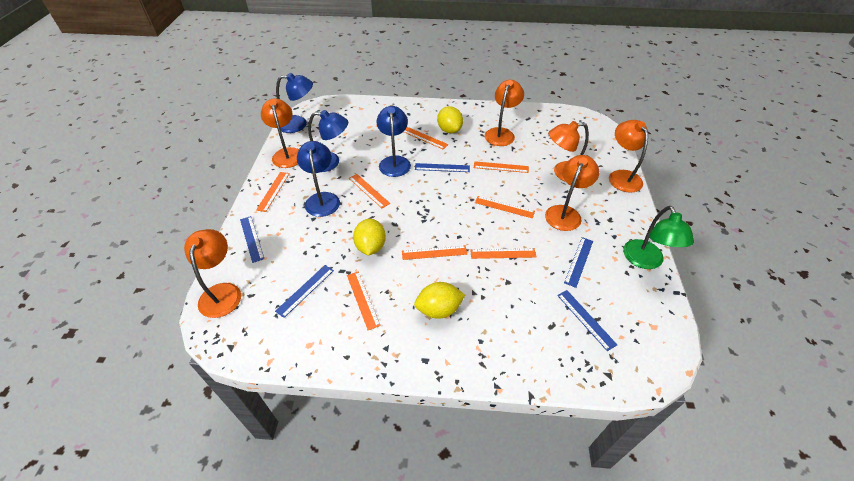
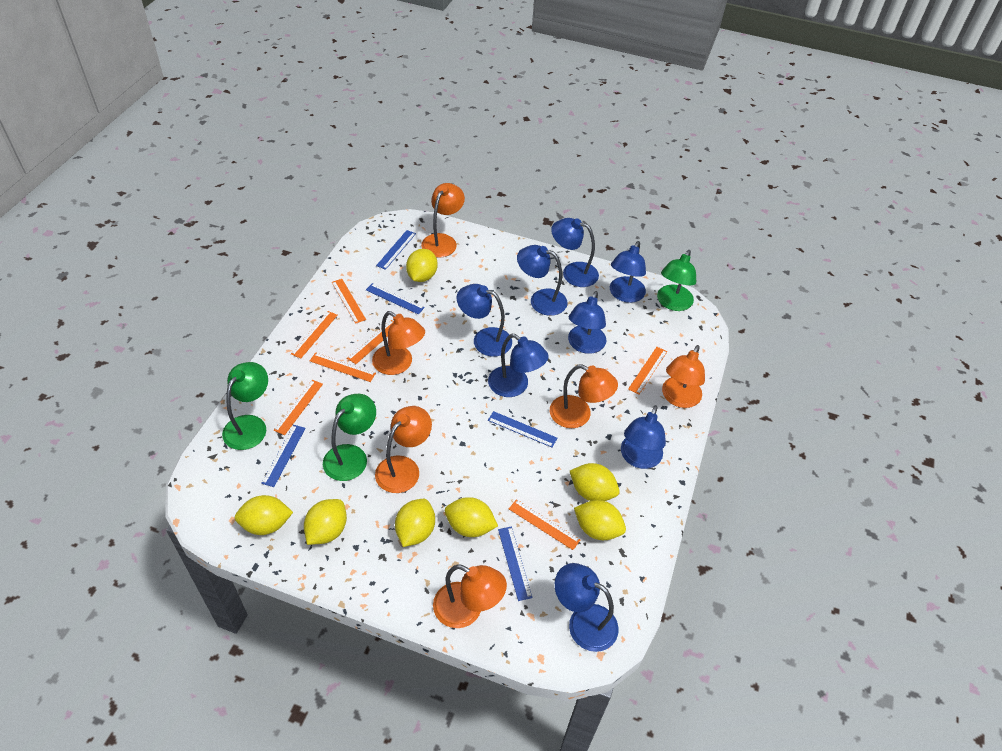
blue lamp: [276,73,313,133] [297,141,340,217] [308,110,348,172] [376,106,411,177] = 4 -> [456,284,512,357] [488,334,549,397] [517,245,568,316] [551,218,599,287] [555,563,619,652] [568,291,606,354] [610,241,646,303] [621,405,666,469] = 8
green lamp: [623,206,694,269] = 1 -> [222,362,268,450] [323,394,376,481] [657,250,696,311] = 3
orange ruler: [256,172,290,212] [347,271,381,330] [349,174,390,208] [402,245,467,260] [403,127,448,149] [470,248,536,259] [474,161,529,173] [475,196,535,218] = 8 -> [274,380,323,435] [291,311,338,359] [310,352,376,382] [332,279,366,324] [347,320,394,364] [509,499,580,550] [628,347,667,395] = 7
yellow lemon: [353,219,386,255] [414,282,465,319] [437,106,463,133] = 3 -> [235,495,293,535] [304,499,347,545] [395,499,435,547] [406,249,437,282] [445,497,498,537] [570,463,619,501] [574,500,626,540] = 7

